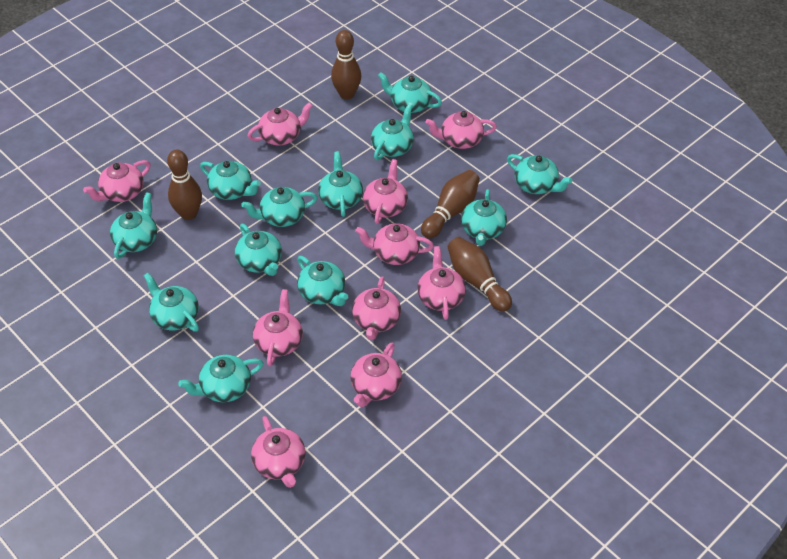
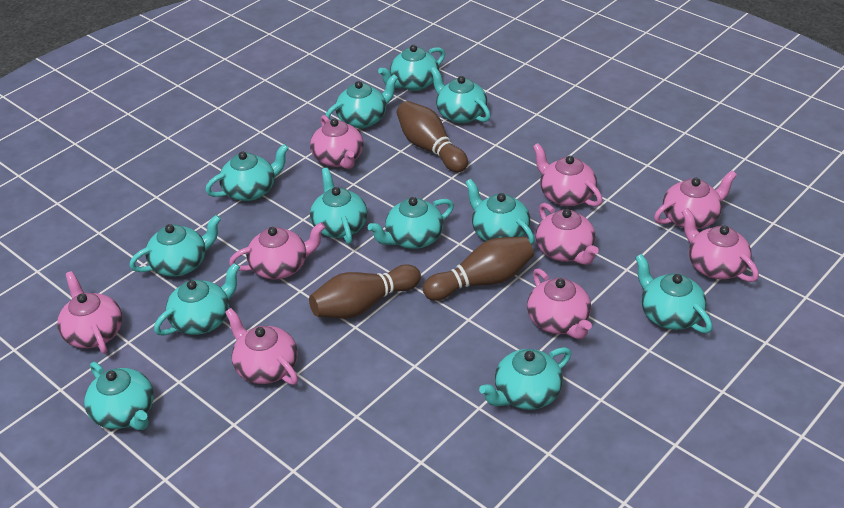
brown bowling pin: [167,150,202,220] [331,30,361,100] [421,170,480,239] [447,237,512,312] = 4 -> [309,264,421,319] [397,101,468,172] [423,237,534,301] = 3
pink teapot: [83,160,151,202] [248,102,313,146] [251,416,305,488] [253,289,303,367] [350,343,402,407] [352,276,401,340] [355,223,434,265] [363,159,408,224] [417,246,466,320] [426,111,497,149] = 10 -> [57,271,122,354] [225,308,298,385] [229,222,325,279] [310,115,364,169] [527,269,592,339] [533,143,603,207] [536,203,599,265] [654,170,737,229] [682,208,759,282] = 9

